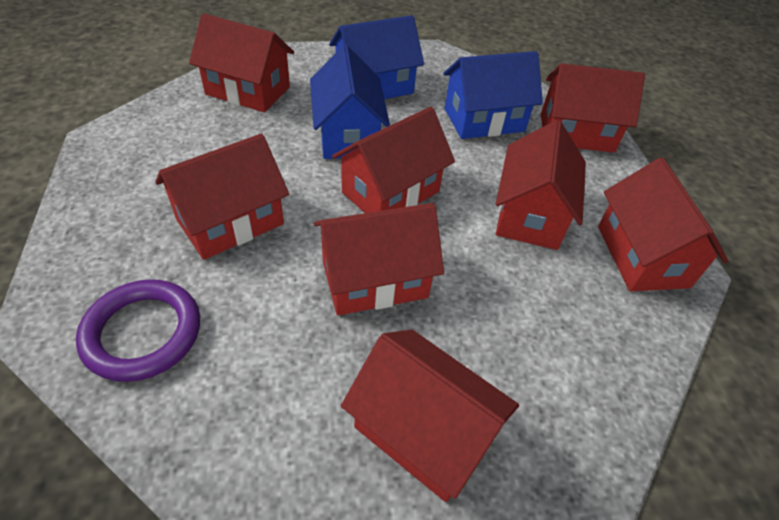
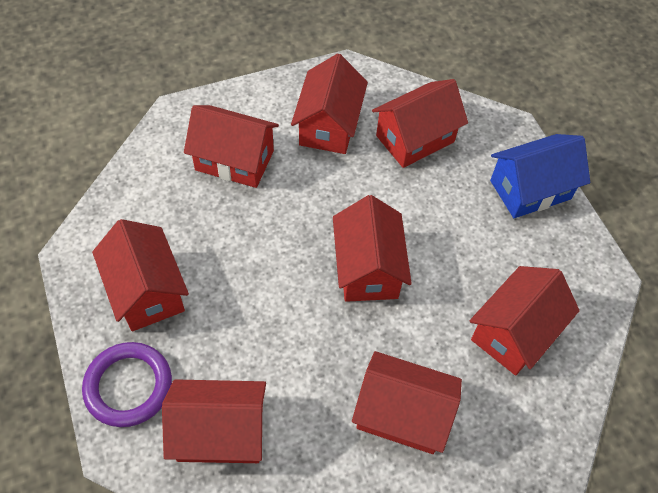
blue house: [310,45,390,159] [329,15,424,99] [443,51,543,139] = 3 -> [490,134,590,218] = 1

